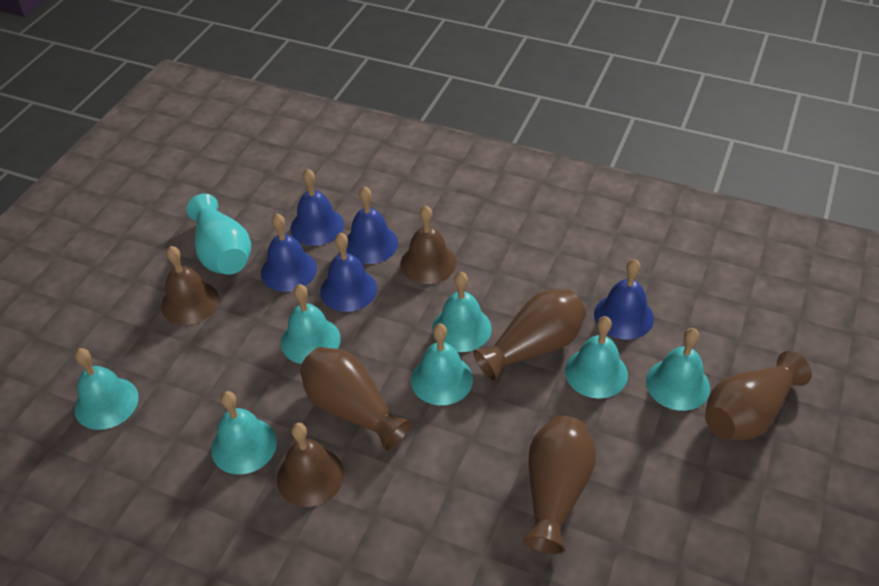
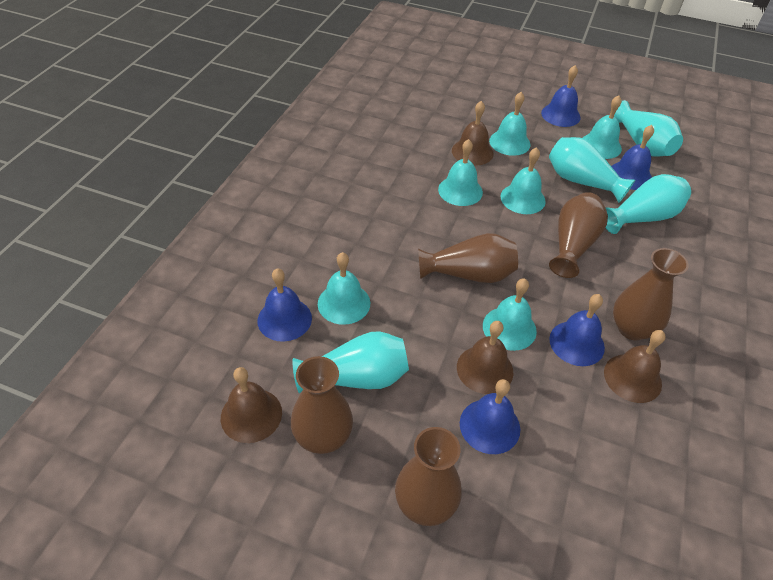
brown bell: [161,246,219,325] [277,423,344,507] [401,206,456,284] = 3 -> [221,367,282,443] [452,101,494,166] [457,321,513,394] [604,330,666,403] = 4
brown vase: [300,347,412,452] [473,290,586,382] [522,416,596,554] [705,351,812,440] = 4 -> [291,356,353,454] [395,427,462,526] [418,233,518,283] [549,192,608,278] [613,248,688,340] = 5
turquoise bell: [75,348,139,430] [211,391,277,474] [281,284,341,364] [411,324,473,405] [432,272,492,352] [565,316,628,399] [646,328,710,411] = 7 -> [318,252,370,325] [438,139,483,206] [483,278,537,351] [489,92,531,156] [501,147,546,214] [583,95,622,159] = 6
turquoise vase: [186,194,251,275] = 1 -> [292,331,409,393] [549,137,635,203] [606,174,691,234] [614,100,683,157] = 4

